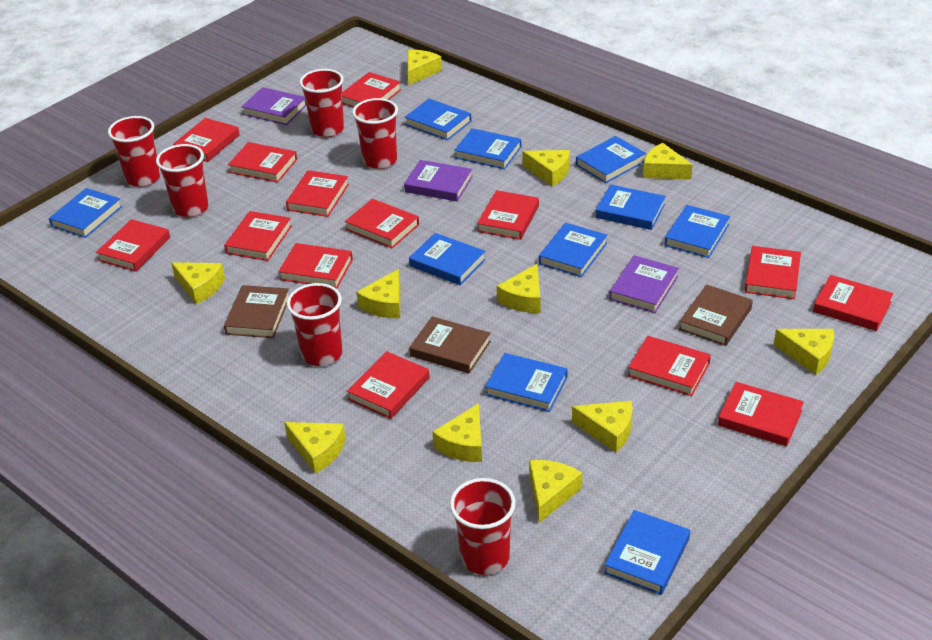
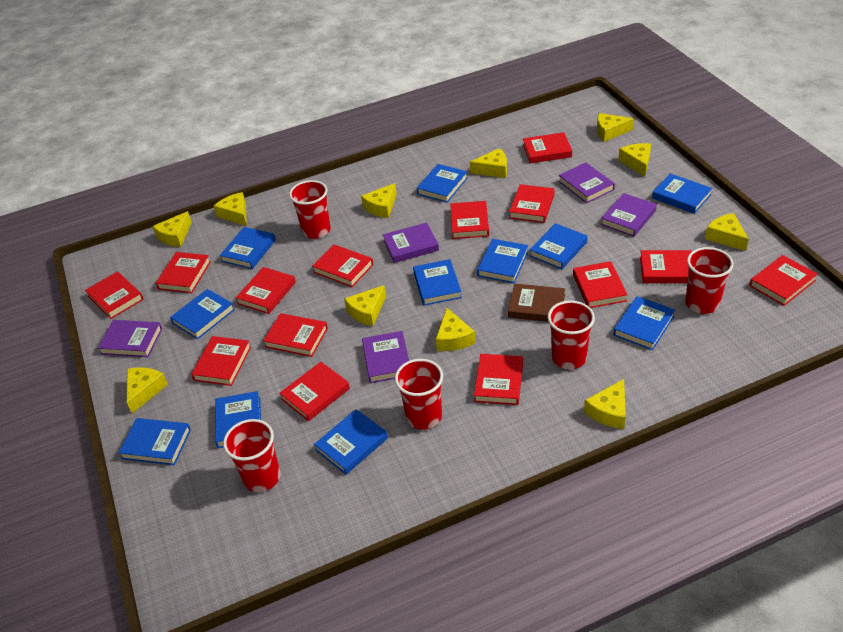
blue book: [49,188,122,238] [405,99,472,140] [409,233,486,285] [454,128,521,169] [485,353,568,412] [539,223,607,277] [576,136,646,183] [596,184,666,230] [604,510,690,595] [664,205,730,258] = 10 -> [119,418,191,465] [170,289,235,339] [215,391,261,448] [220,227,276,269] [314,409,388,475] [413,259,462,306] [417,164,468,203] [477,239,528,283] [530,223,588,270] [613,296,675,350] [652,174,712,214] = 11
brown book: [224,285,289,338] [409,316,491,373] [679,284,753,346] = 3 -> [508,284,565,322] = 1
purple book: [241,87,307,125] [404,160,472,202] [609,255,679,313] = 3 -> [98,320,162,357] [362,331,409,383] [383,223,439,263] [558,163,615,203] [601,193,657,237] = 5
red cup: [108,116,160,187] [156,144,209,217] [287,283,343,366] [299,69,344,137] [352,98,398,169] [450,478,516,575] = 6 -> [223,419,281,492] [289,180,331,239] [395,359,443,430] [548,300,595,369] [685,247,734,314] = 5

